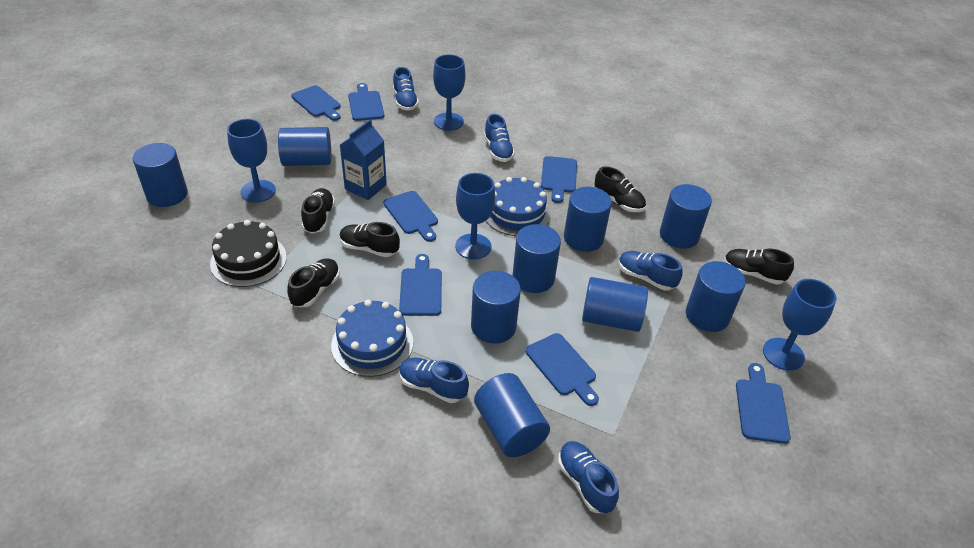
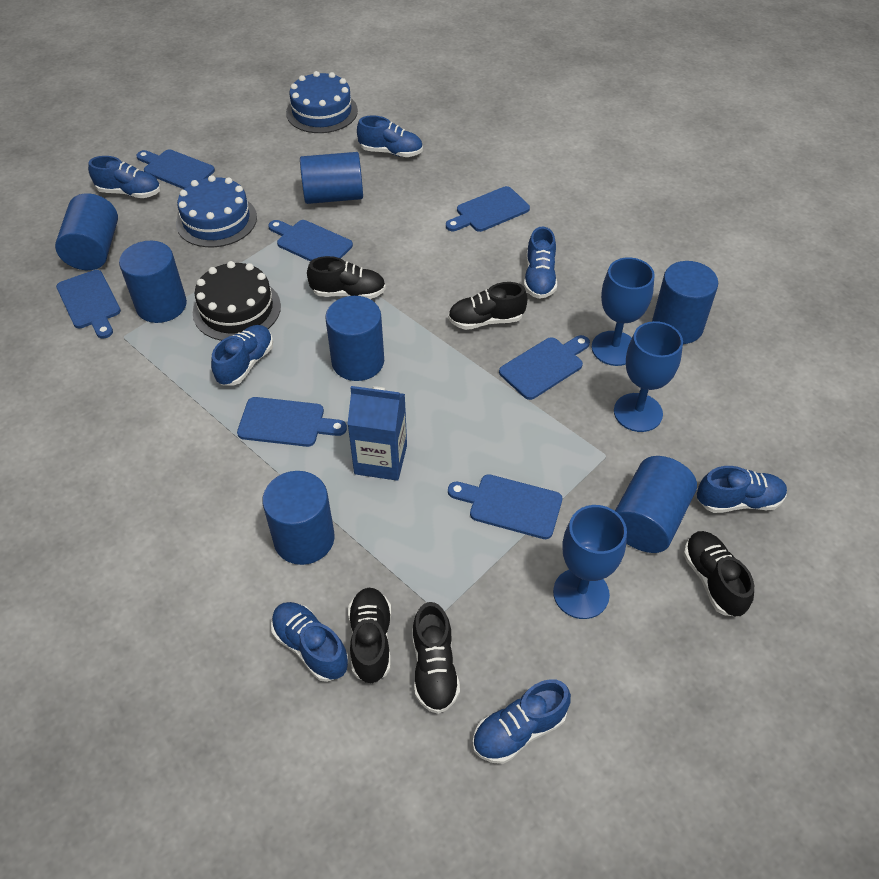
blue cylinder: [133,143,188,207] [278,127,331,166] [471,271,521,344] [474,373,550,457] [512,224,561,293] [564,187,612,252] [582,277,648,332] [660,184,712,249] [686,261,746,332] = 9 -> [55,193,118,270] [119,241,187,323] [262,471,335,565] [300,152,363,204] [325,296,384,381] [615,456,697,553] [652,261,718,344] = 7
blue goblet: [227,119,276,203] [433,55,465,131] [455,173,495,259] [763,279,837,371] = 4 -> [553,505,627,619] [591,257,655,366] [614,321,683,432] = 3
blue shoe: [393,67,419,111] [399,357,469,403] [484,114,515,162] [558,441,619,513] [618,251,683,290] = 5 -> [88,156,161,198] [211,325,273,385] [271,602,349,682] [357,115,423,157] [472,679,571,764] [524,226,557,299] [697,466,787,513] = 7

